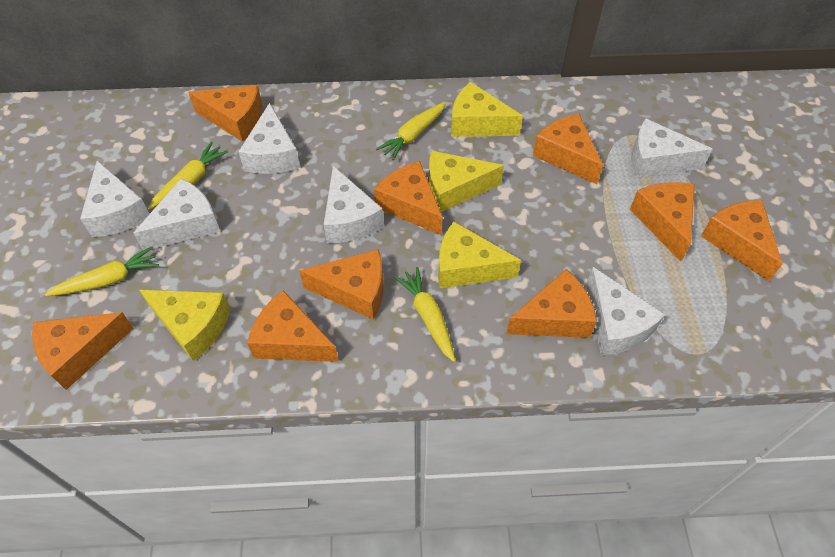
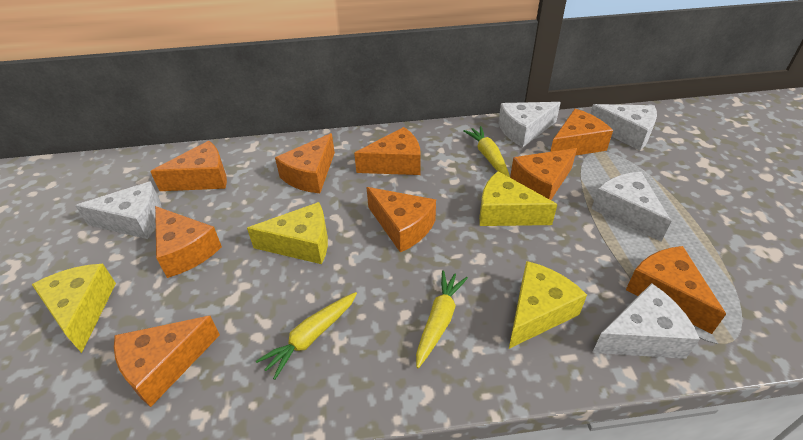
white cheese: [80,160,149,237] [133,178,221,250] [238,103,300,174] [324,166,384,243] [586,267,665,356] [631,119,713,178] = 6 -> [75,181,162,239] [498,102,561,147] [590,104,657,150] [591,172,671,242] [592,283,700,359] = 5
yellow carrot: [45,247,159,296] [148,142,228,210] [376,102,446,160] [394,267,455,362] = 4 -> [256,292,357,380] [416,270,468,368] [463,126,510,177] = 3

